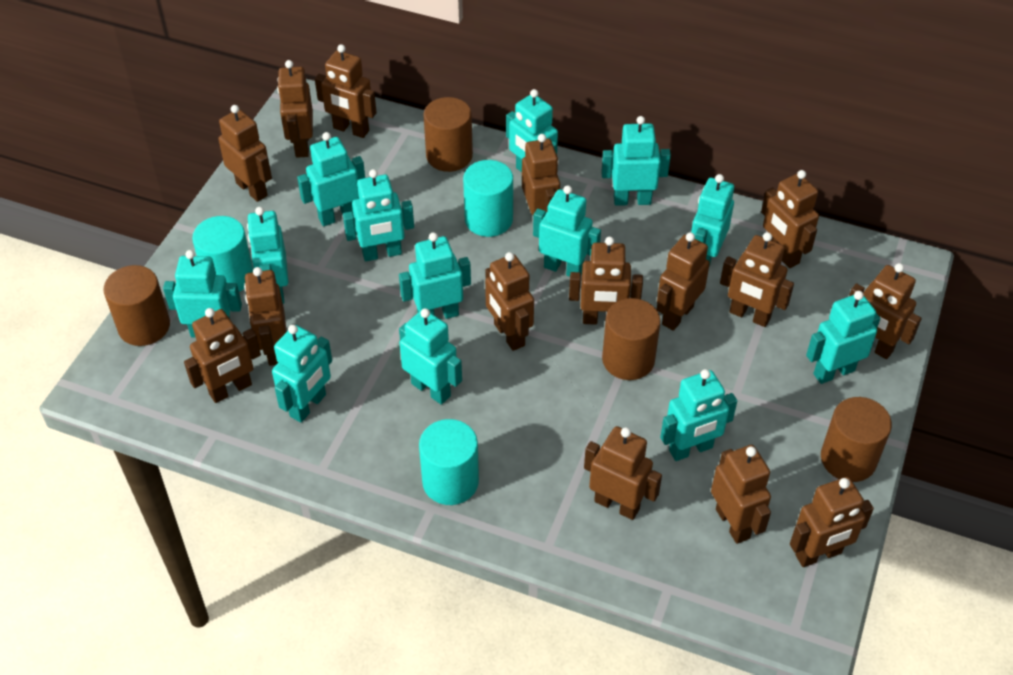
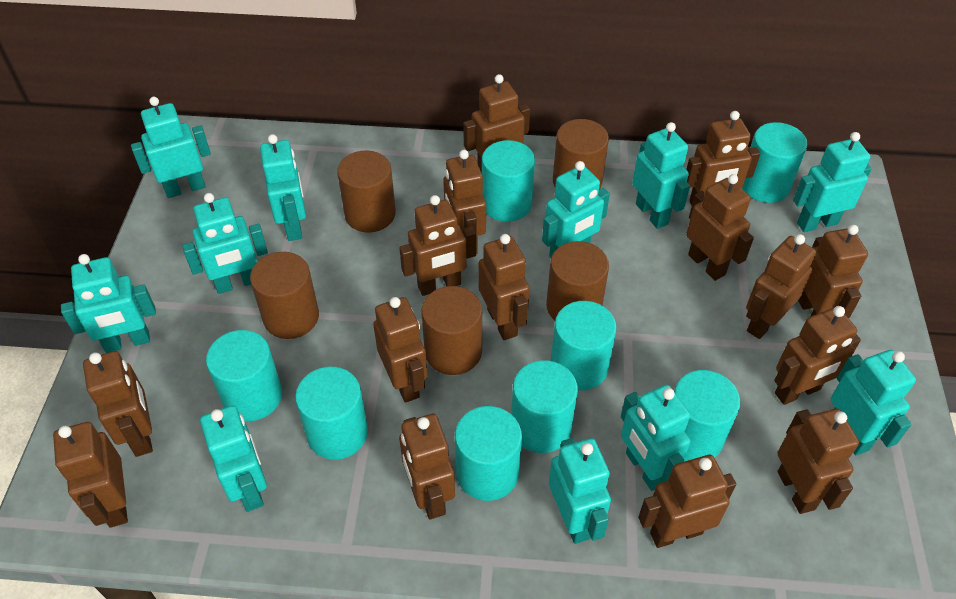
brown cylinder: [103,265,170,346] [423,97,473,172] [602,298,661,380] [821,397,892,482] = 4 -> [250,252,319,339] [337,151,396,232] [421,286,482,375] [546,241,609,320] [553,119,609,190] = 5
turquoise cylinder: [192,216,253,292] [419,419,479,505] [463,160,513,237] = 3 -> [206,330,282,421] [295,367,368,460] [455,406,522,501] [482,140,535,222] [511,360,578,453] [550,301,617,391] [674,370,740,461] [742,122,807,203] = 8
turquoise robot: [163,250,242,338] [247,207,288,304] [272,325,332,423] [297,132,365,226] [343,169,414,261] [399,232,471,319] [399,308,462,405] [506,89,558,172] [533,185,601,277] [601,116,671,206] [660,369,737,461] [691,174,734,266] [806,291,880,384] = 13 -> [61,254,156,353] [131,97,211,198] [182,193,268,294] [200,405,267,512] [260,134,306,241] [542,161,610,257] [549,438,611,544] [621,385,691,491] [632,122,690,229] [793,132,872,232] [831,350,916,455] = 11

